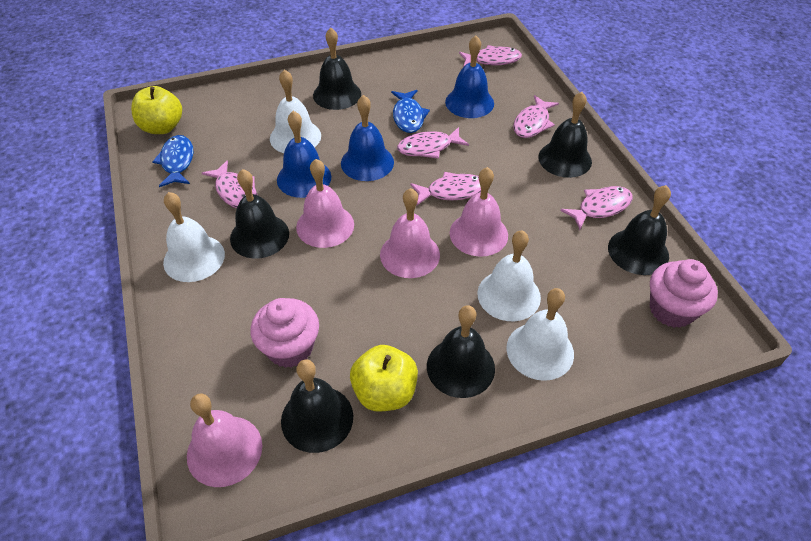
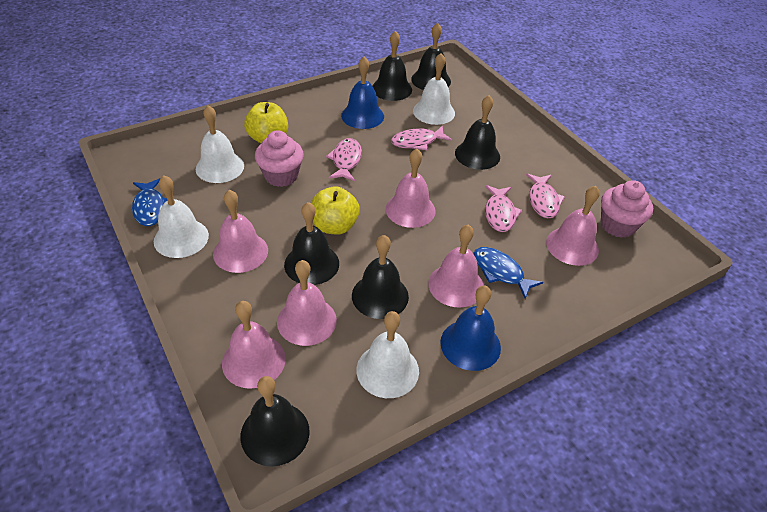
blue bell: [277,111,331,198] [341,95,394,181] [445,36,494,118] = 3 -> [341,57,384,129] [440,285,501,371] = 2
pink bell: [187,393,262,487] [296,159,354,248] [380,188,440,278] [450,167,508,257] = 4 -> [213,190,268,273] [222,301,286,389] [277,260,337,346] [386,149,435,228] [428,225,484,308] [546,186,600,266] = 6
pink fish: [202,160,257,208] [397,127,469,159] [410,172,481,205] [459,45,522,67] [513,95,559,138] [560,186,633,230] = 6 -> [326,138,362,181] [391,126,452,150] [485,185,522,232] [526,173,565,218] = 4

